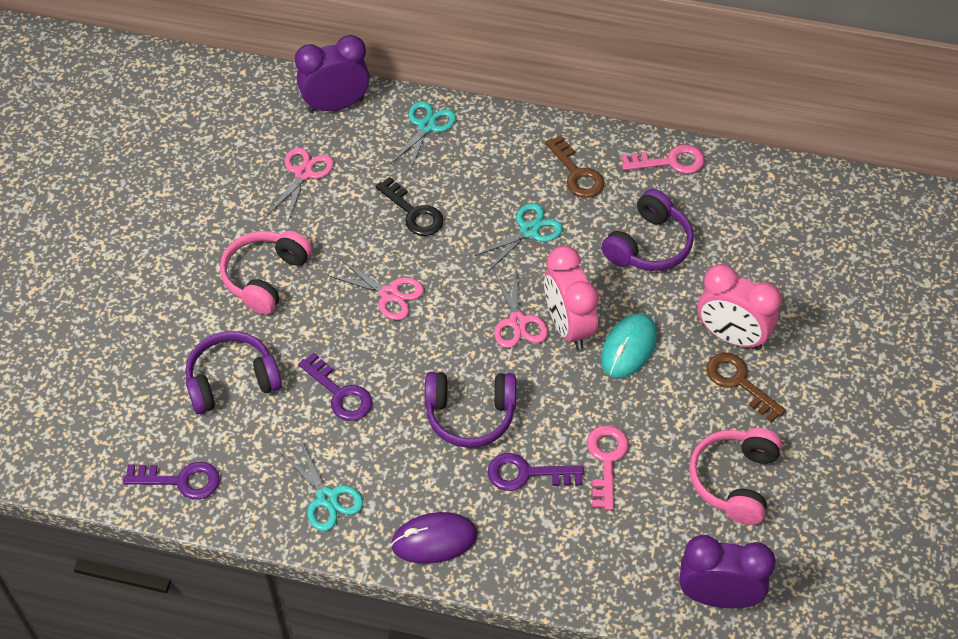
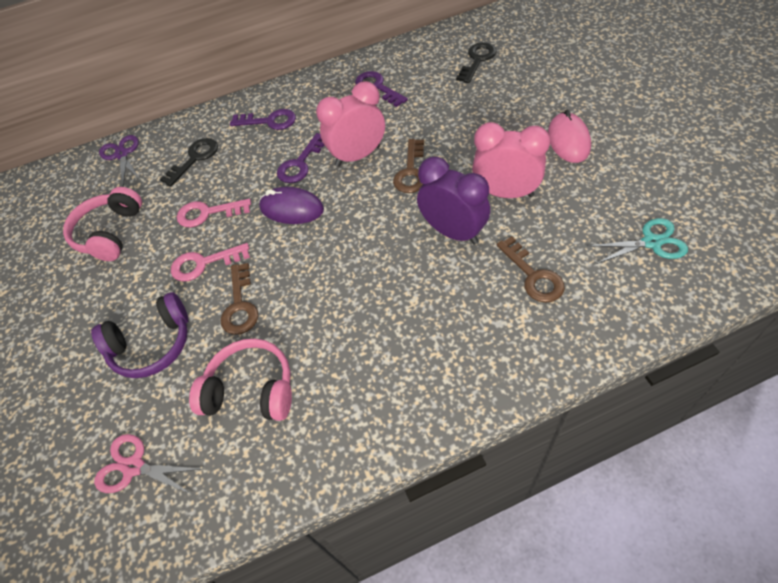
black key: [375,177,444,236] = 1 -> [160,138,218,187] [456,42,497,83] = 2
brown key: [545,135,604,198] [706,353,786,422] = 2 -> [221,263,258,335] [393,139,424,193] [497,236,565,303] = 3
pink mouse: none = 0 -> [548,110,591,163] = 1
pink scissors: [268,147,334,221] [328,259,424,320] [493,267,548,348] = 3 -> [94,434,202,494] = 1
purple clock: [295,35,370,113] [679,535,776,608] = 2 -> [417,157,490,245] = 1
purple headphones: [185,331,282,414] [425,372,516,448] [601,189,694,271] = 3 -> [91,292,188,378] = 1
purple scissors: none = 0 -> [99,135,140,186] = 1
turquoise mouse: [601,313,657,378] = 1 -> none = 0
turquoise scissors: [281,440,363,531] [390,101,456,171] [475,203,563,271] = 3 -> [587,218,688,264] = 1

